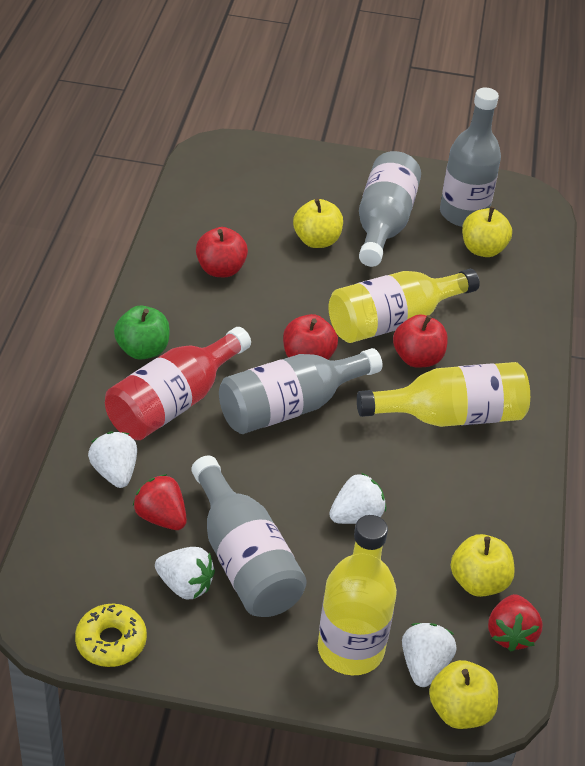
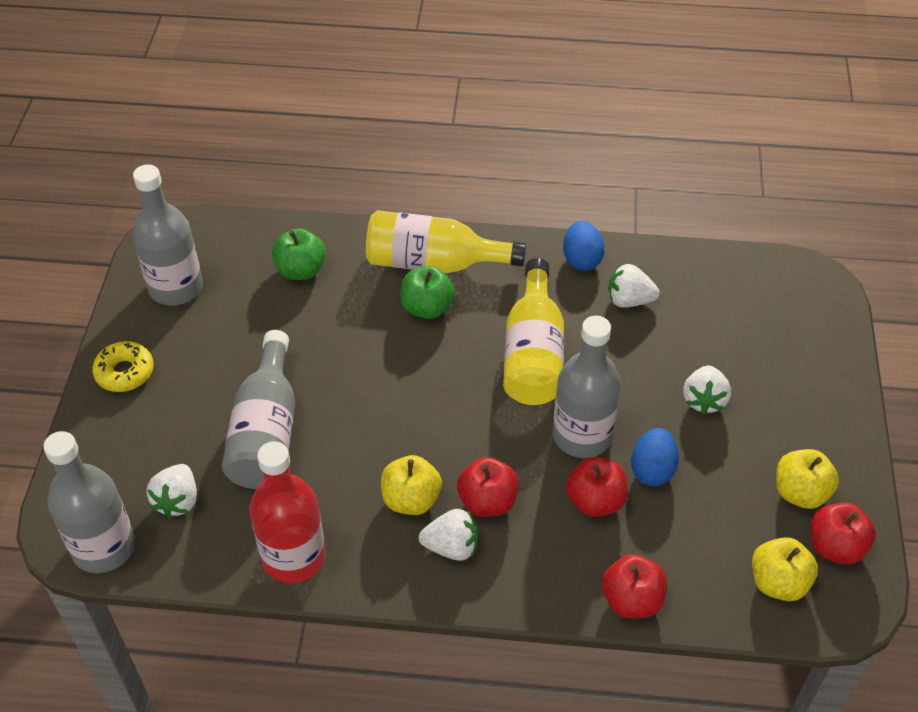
blue egg: none = 0 -> [563,221,605,271] [631,428,679,486] = 2
green apple: [114,306,170,359] = 1 -> [272,228,326,280] [400,266,455,319] = 2
red apple: [196,227,248,277] [283,314,338,360] [393,314,448,368] = 3 -> [457,457,519,517] [566,457,628,517] [602,554,667,619] [811,503,876,565] = 4
red strawberry: [133,474,187,530] [488,594,542,652] = 2 -> none = 0
yellow apple: [293,198,343,248] [429,660,498,729] [451,534,515,597] [462,206,512,257] = 4 -> [381,455,442,515] [752,537,818,601] [776,449,839,509] = 3
yellow bottle: [318,515,397,675] [329,269,480,343] [357,362,530,427] = 3 -> [366,210,526,273] [503,258,564,405] = 2

